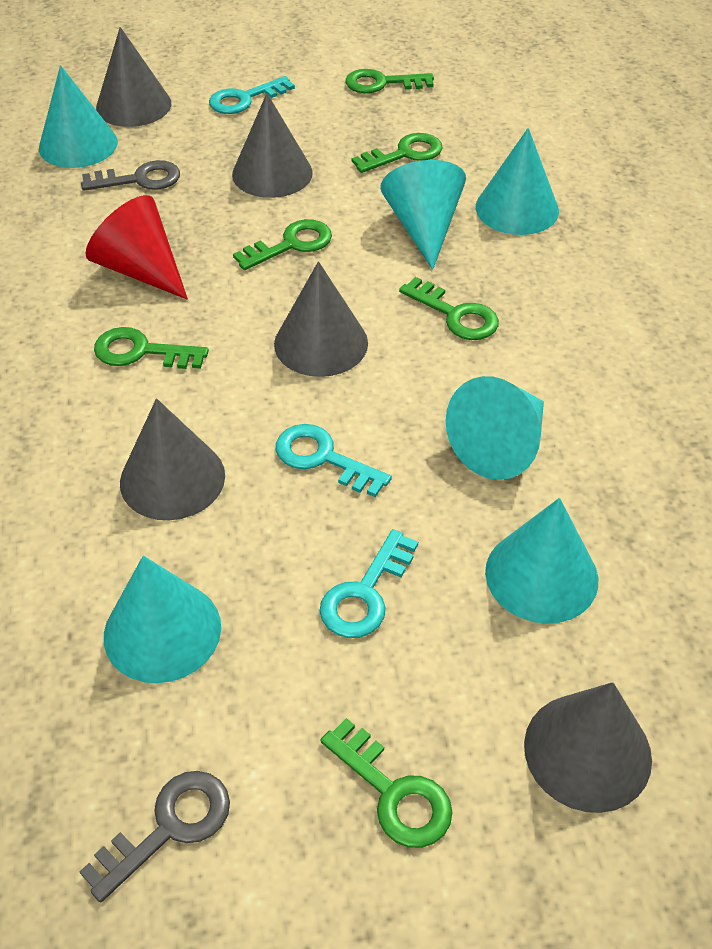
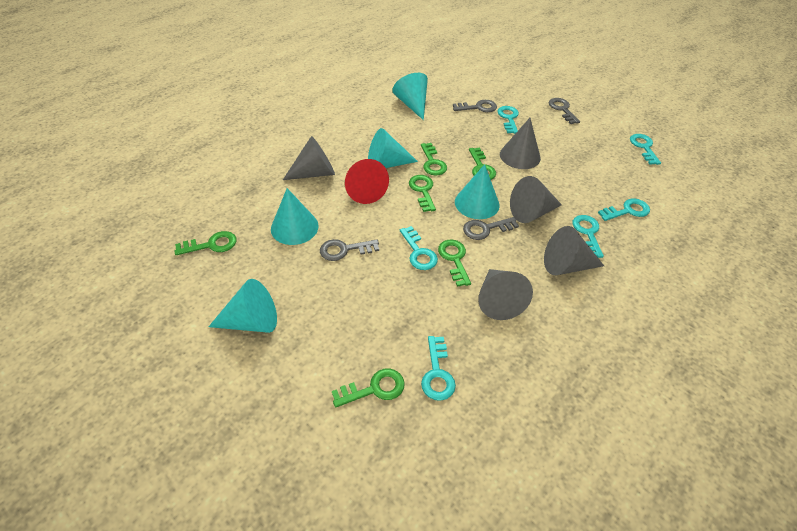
grey key: [79,771,230,902] [81,160,180,191] = 2 -> [320,239,379,261] [453,100,497,112] [463,217,519,240] [549,98,580,124] = 4
turquoise cone: [39,65,118,168] [104,556,221,683] [380,160,466,270] [446,376,544,480] [476,128,559,235] [485,498,598,624] = 6 -> [209,279,277,333] [271,188,319,245] [368,128,418,168] [392,73,428,120] [455,164,500,219] = 5
turquoise key: [209,76,295,114] [276,424,392,497] [320,529,418,638] = 3 -> [400,226,438,270] [421,336,456,401] [497,106,519,134] [572,215,604,258] [598,198,650,221] [630,134,661,165] = 6

